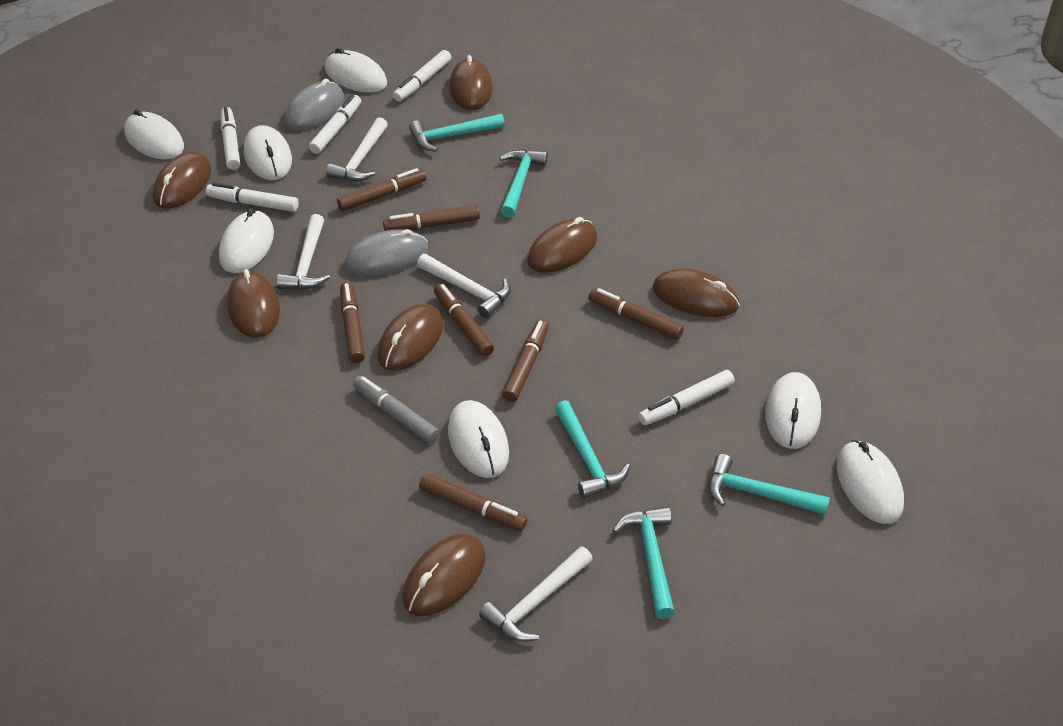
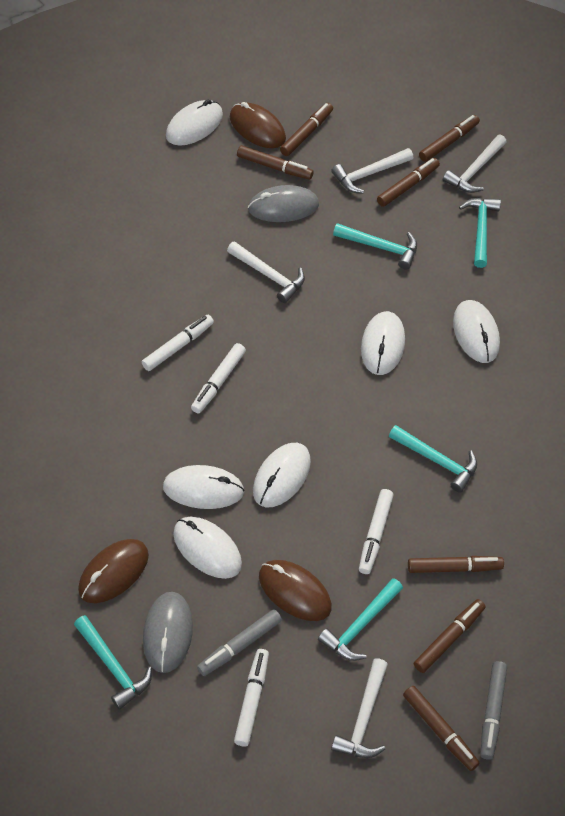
brown mouse: [153,152,211,209] [227,269,280,338] [377,304,443,371] [402,534,485,616] [449,55,493,110] [527,217,597,273] [652,268,740,317] = 7 -> [78,539,149,603] [229,102,286,148] [259,560,332,621] = 3
grey marker: [353,376,439,443] = 1 -> [197,609,282,676] [480,661,507,760] = 2
white marker: [206,182,299,212] [221,107,240,170] [309,95,361,154] [393,50,451,102] [638,370,734,425] = 5 -> [142,315,214,371] [191,343,246,414] [234,649,269,746] [359,489,394,574] = 4
white mouse: [124,109,184,159] [219,208,274,273] [244,125,292,180] [325,48,387,93] [448,400,509,478] [765,372,821,449] [837,440,904,524] = 7 -> [163,465,245,509] [166,100,223,146] [173,517,242,579] [253,443,311,508] [361,311,405,375] [453,300,500,363] = 6

